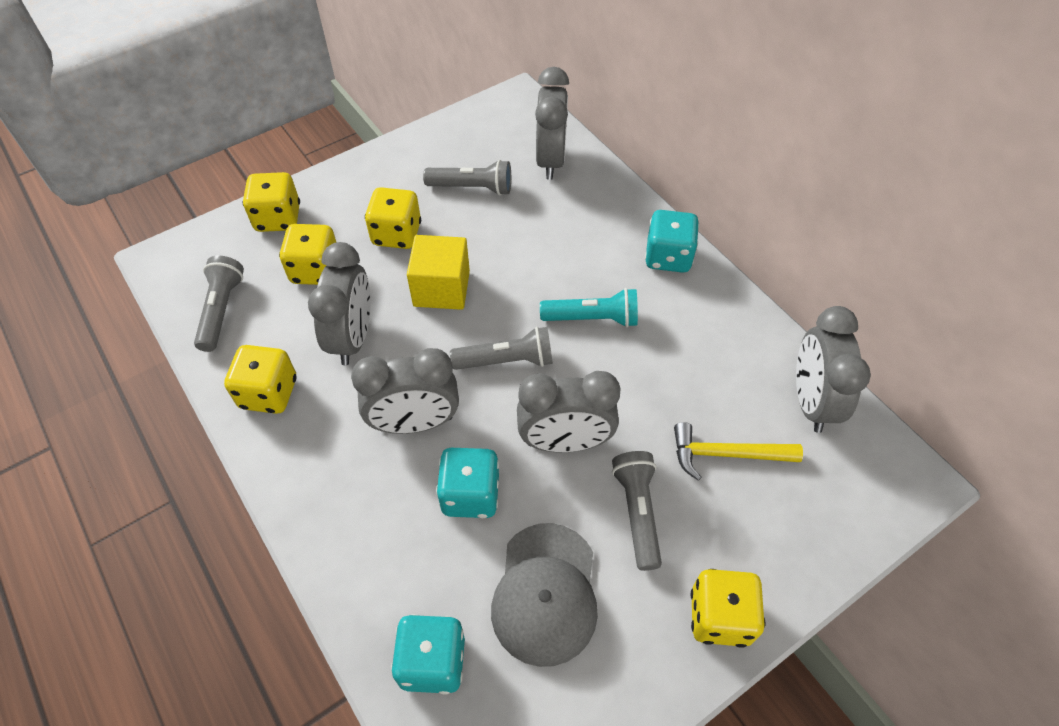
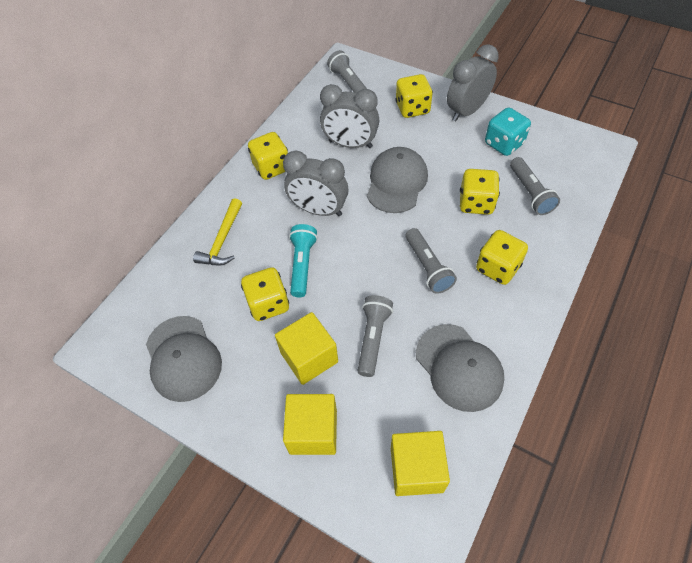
grey cap: [491,523,598,667] = 1 -> [146,316,222,402] [367,147,428,213] [416,324,504,412] = 3
grey clock: [308,242,370,365] [351,348,459,434] [517,371,620,453] [535,67,569,180] [796,306,871,433] = 5 -> [283,150,349,216] [320,84,379,148] [447,44,499,122] = 3
turquoise dice: [391,614,465,694] [436,448,499,518] [645,210,699,273] = 3 -> [485,107,531,156] = 1
yellow cube: [407,235,470,310] = 1 -> [275,312,338,385] [283,394,337,455] [391,431,450,496] = 3

